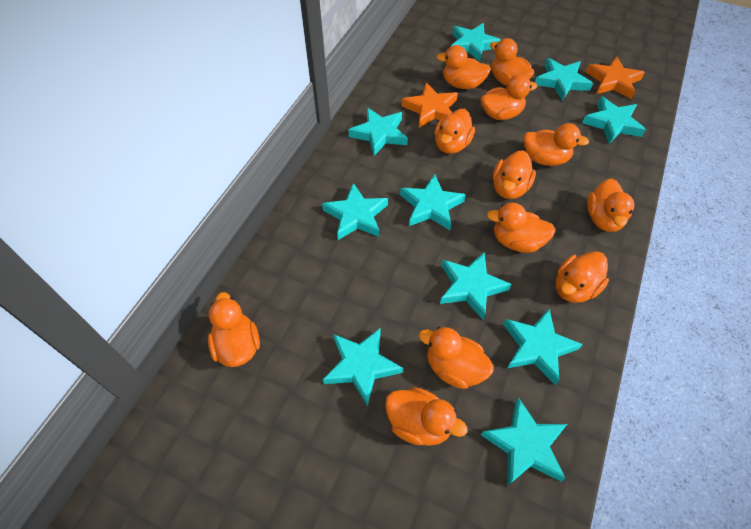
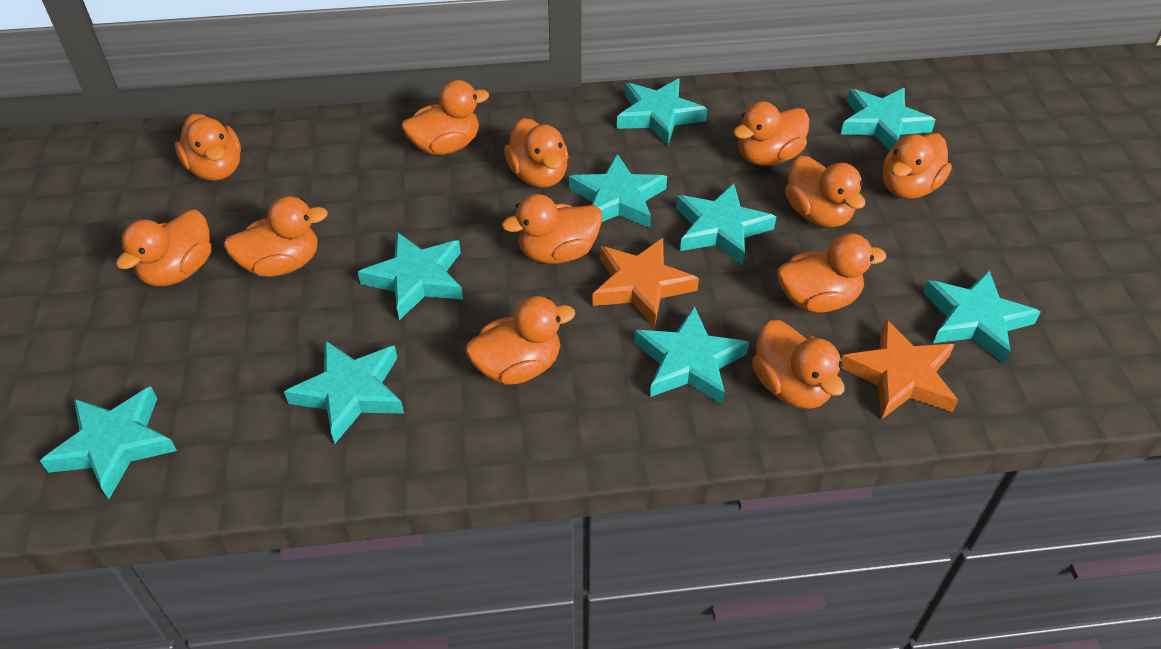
turquoise star: [322,183,388,240] [323,328,403,406] [349,108,408,156] [400,174,466,230] [440,252,512,320] [451,23,501,62] [481,397,567,486] [503,309,583,385] [535,58,593,101] [582,96,646,144] = 10 -> [40,387,177,499] [284,340,404,444] [358,232,463,320] [569,154,667,228] [617,79,708,145] [634,306,749,405] [676,183,776,265] [841,88,936,150] [923,270,1041,364] = 9

